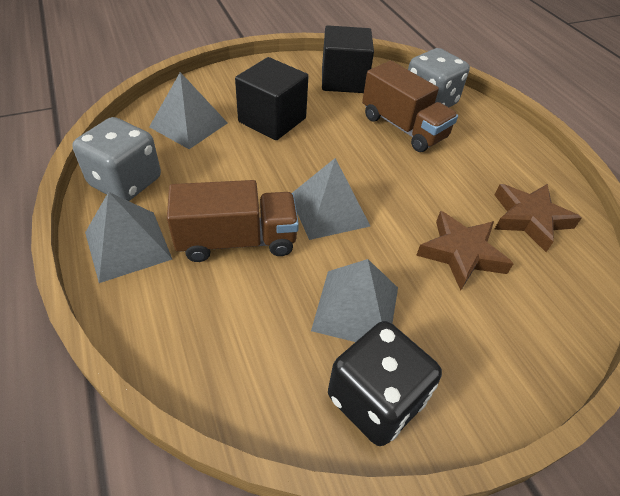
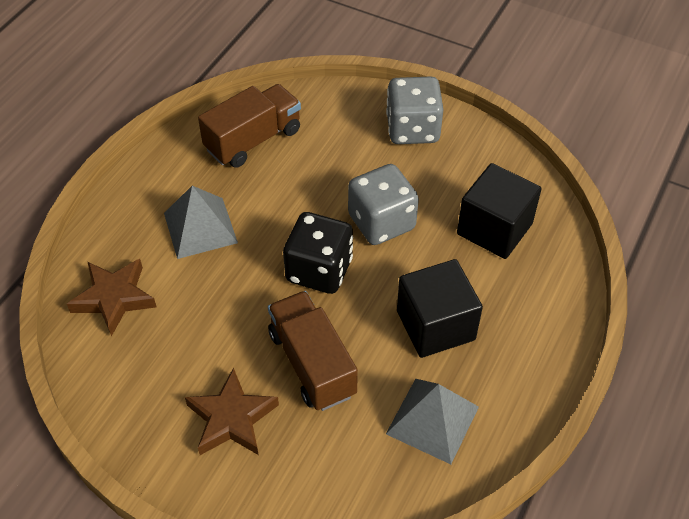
grey pyramid: [85,192,173,283] [149,72,228,149] [292,158,370,240] [311,259,398,342] = 4 -> [164,186,238,259] [386,379,479,464] = 2

